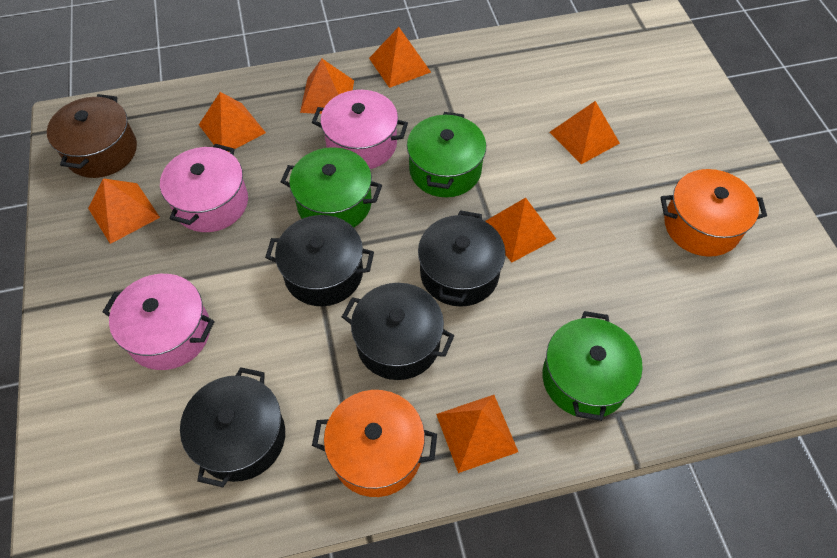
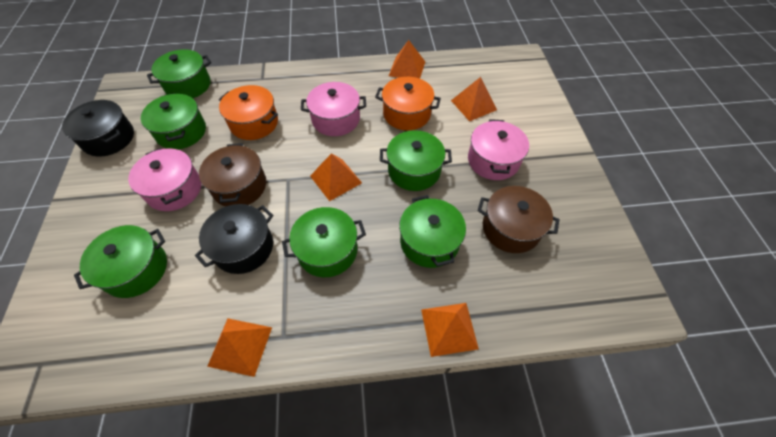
black pot: [180,367,285,487] [265,215,374,306] [342,283,454,380] [418,210,506,307] = 4 -> [62,100,134,157] [195,204,273,274] = 2
brown pot: [47,94,137,178] = 1 -> [199,143,266,207] [478,186,559,253] = 2
green pot: [281,147,382,228] [407,112,486,197] [543,311,643,421] = 3 -> [74,225,167,298] [141,93,206,149] [147,49,211,98] [282,207,366,277] [380,130,452,191] [399,195,466,268] = 6
orange pyramid: [88,178,160,244] [199,92,266,152] [300,59,354,114] [369,27,431,88] [436,395,518,473] [485,198,556,263] [550,101,620,164] = 7 -> [207,318,272,377] [310,154,362,201] [389,40,425,79] [421,303,479,357] [451,77,497,121] = 5

